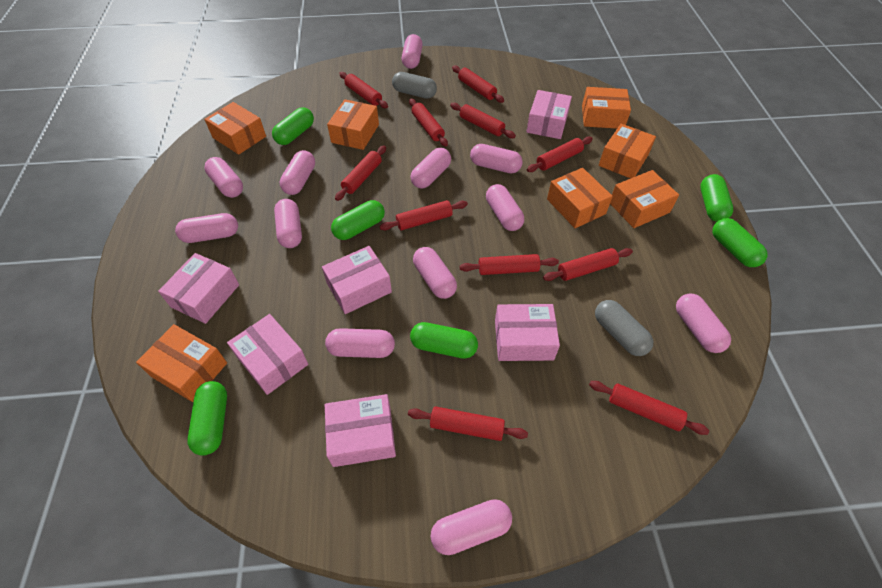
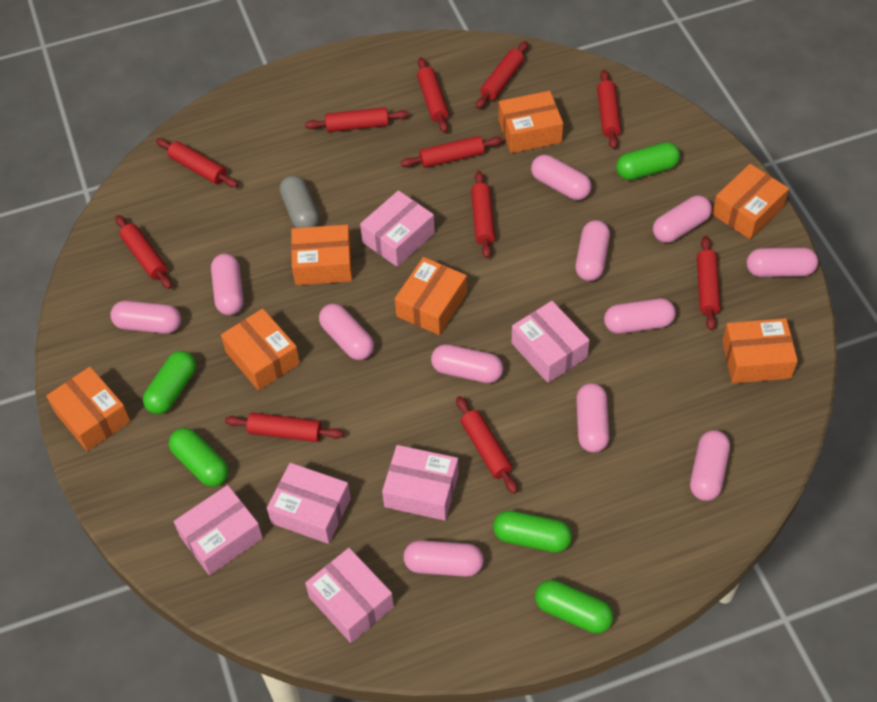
green capsule: [187,381,227,456] [272,107,314,145] [331,200,385,240] [410,322,478,359] [700,174,733,222] [712,218,768,267] = 6 -> [143,351,196,415] [169,428,229,487] [493,511,572,553] [535,580,613,633] [616,142,680,180] = 5
grey capsule: [392,72,437,99] [595,300,653,356] = 2 -> [279,175,319,228] = 1

